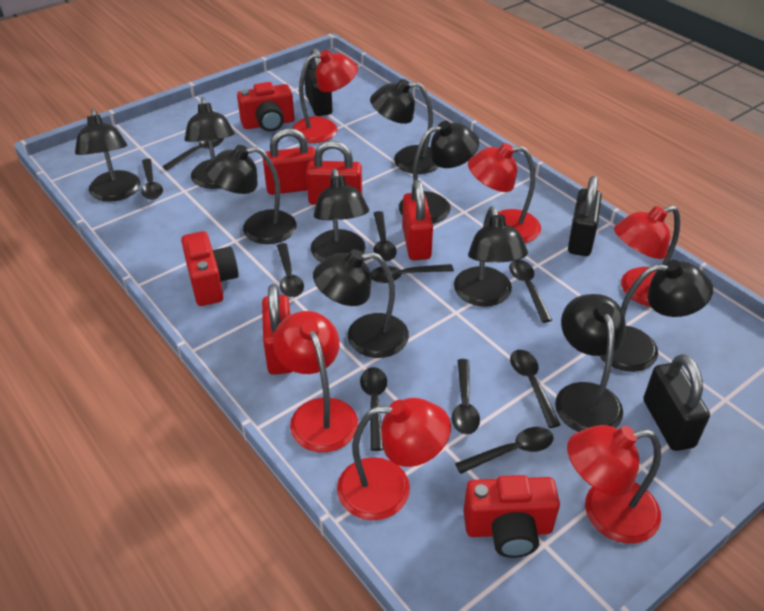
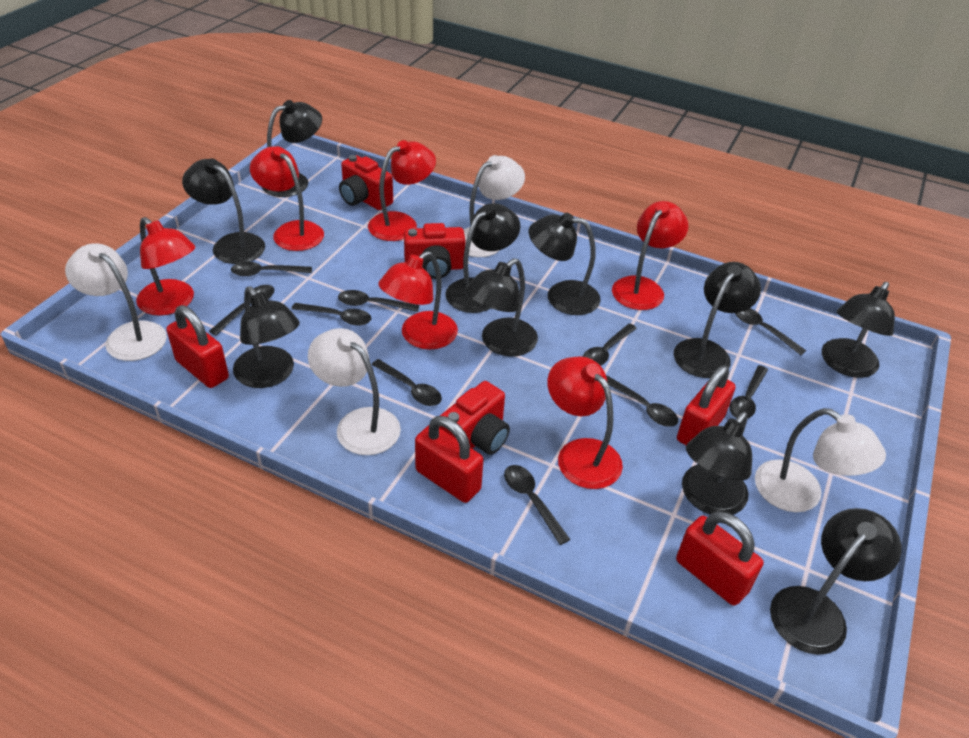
black padlock: [304,48,333,116] [568,176,602,256] [643,354,710,451] = 3 -> none = 0
white lamp: none = 0 -> [65,243,167,361] [308,328,401,455] [463,155,525,257] [755,408,886,512] = 4

